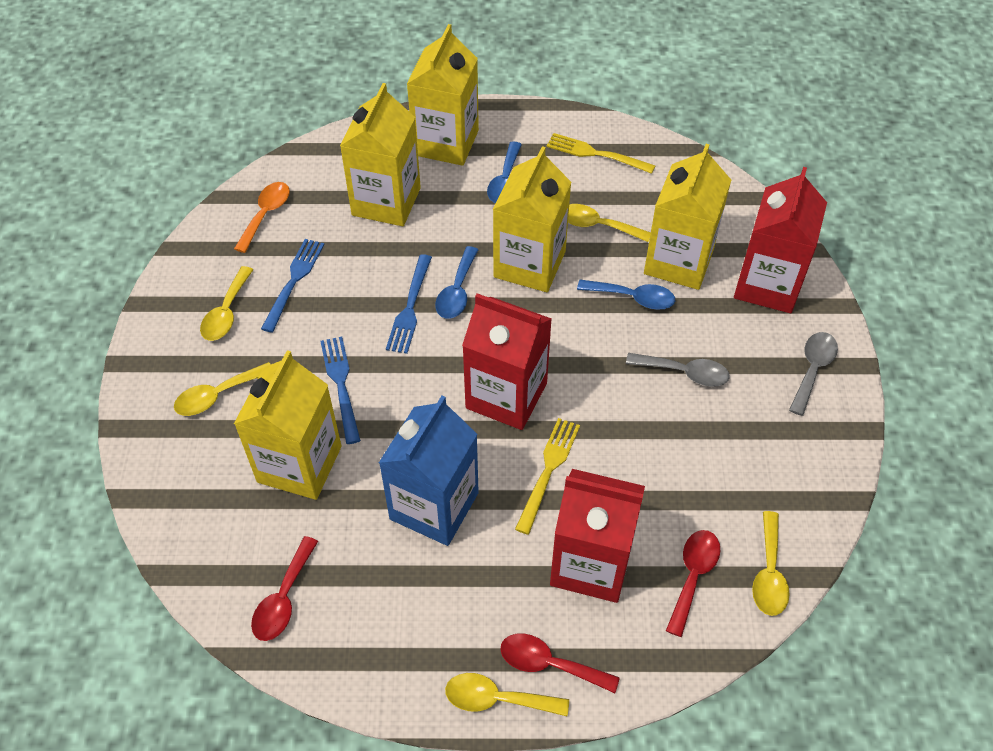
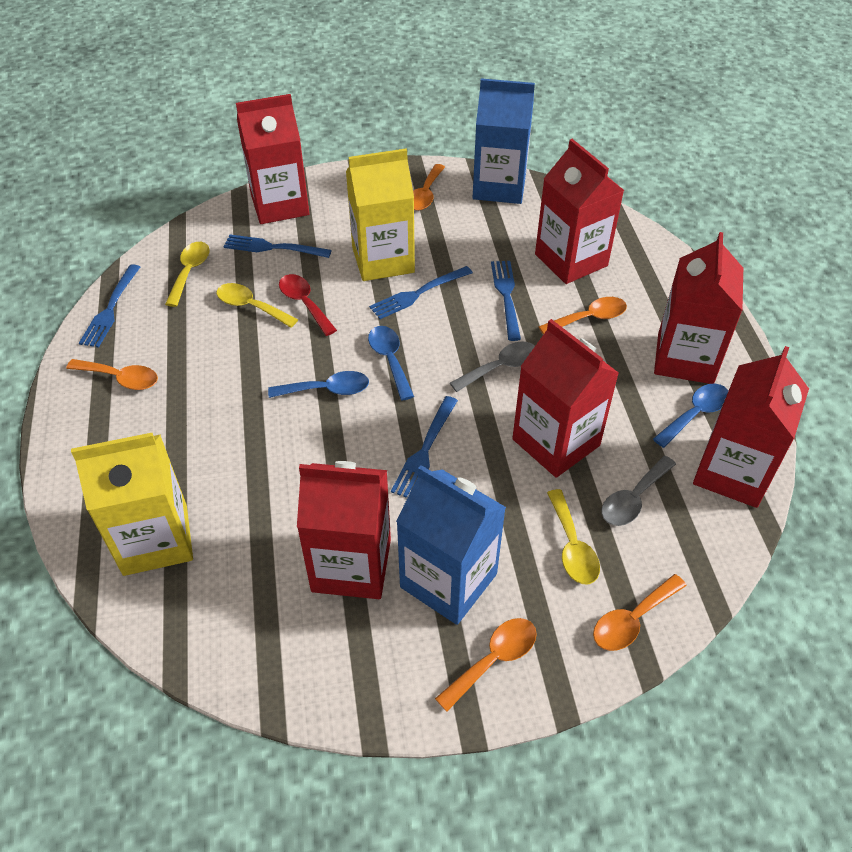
blue carton: [379,396,479,546] = 1 -> [396,465,506,625] [473,78,535,204] = 2
blue fork: [261,239,324,333] [320,337,361,444] [386,254,432,354] = 3 -> [79,264,140,347] [223,234,332,258] [369,266,473,319] [391,396,458,498] [491,261,521,341] = 5
orange spoon: [234,182,290,253] = 1 -> [66,359,158,390] [413,164,445,211] [435,618,537,711] [538,297,627,335] [593,574,687,651] = 5
red carton: [462,293,552,430] [550,469,645,603] [734,167,827,313] = 3 -> [236,94,309,224] [297,461,391,599] [512,319,619,478] [535,139,624,284] [654,232,743,384] [693,346,809,508] = 6
red spoon: [251,536,318,641] [500,633,620,693] [666,530,720,637] = 3 -> [279,274,337,336] = 1
yellow carton: [234,350,341,500] [340,83,421,226] [407,24,479,166] [493,146,571,292] [644,144,731,290] = 5 -> [71,433,193,576] [346,148,415,281] = 2
yellow fork: [515,418,580,535] [547,133,655,174] = 2 -> none = 0
yellow spoon: [174,362,271,416] [200,266,253,341] [445,673,569,716] [568,204,651,242] [752,511,790,616] = 5 -> [165,242,210,307] [216,283,298,328] [547,489,600,584] = 3

